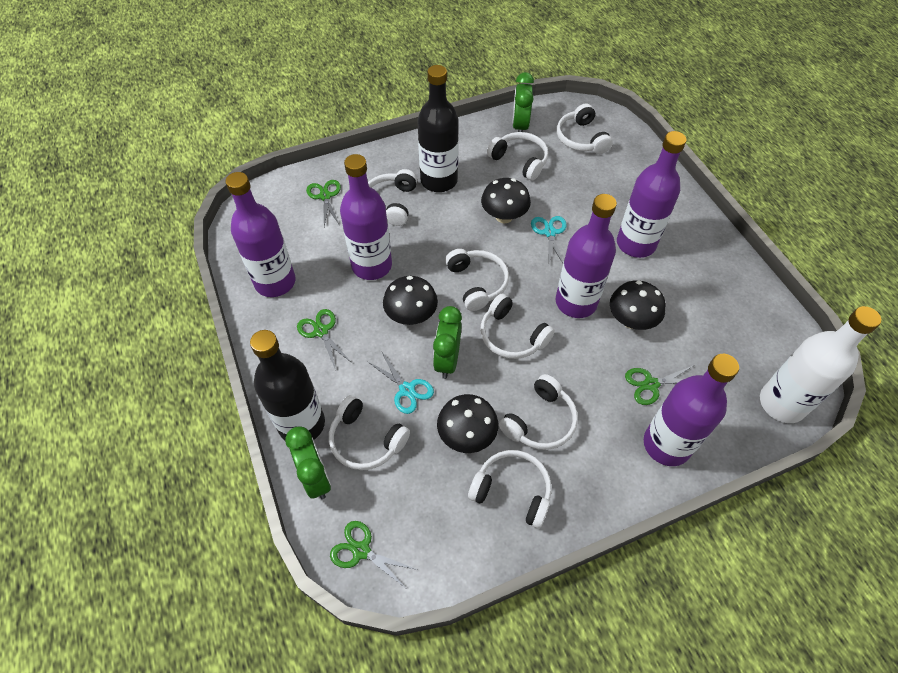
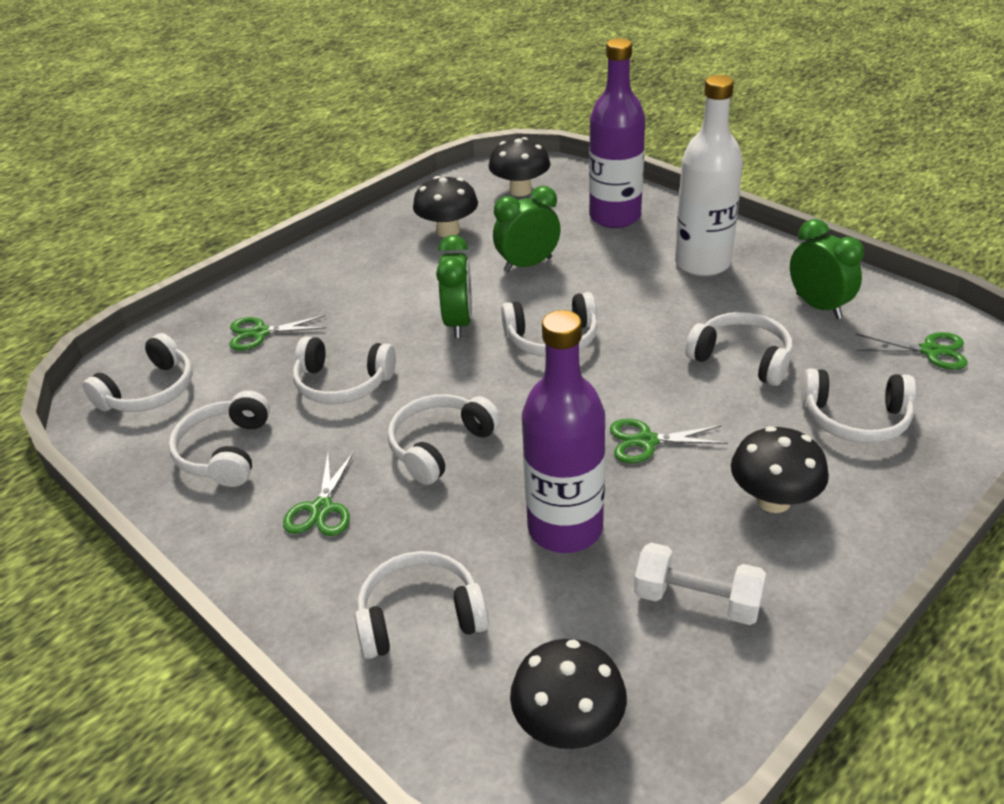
black bottle: [250,330,325,440] [417,65,459,192] = 2 -> none = 0
purple bottle: [225,172,296,297] [340,154,392,280] [556,194,617,318] [617,131,687,258] [644,354,739,466] = 5 -> [522,310,605,553] [589,38,645,228] = 2
turquoise scissors: [367,352,434,414] [531,216,567,263] = 2 -> none = 0
white dumbbell: none = 0 -> [634,543,766,625] = 1

